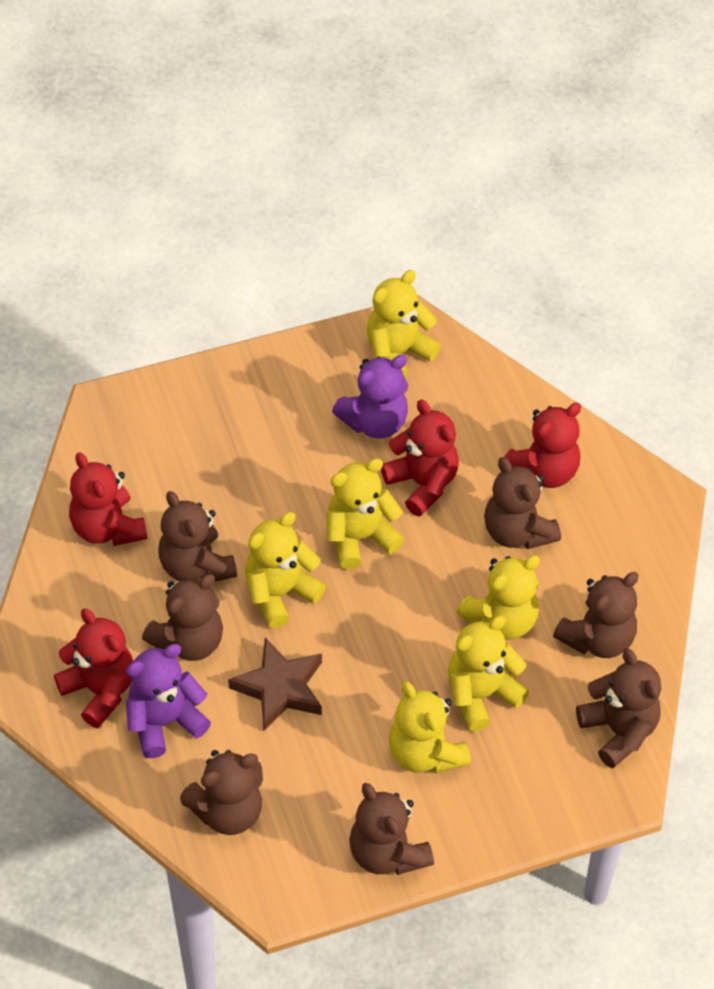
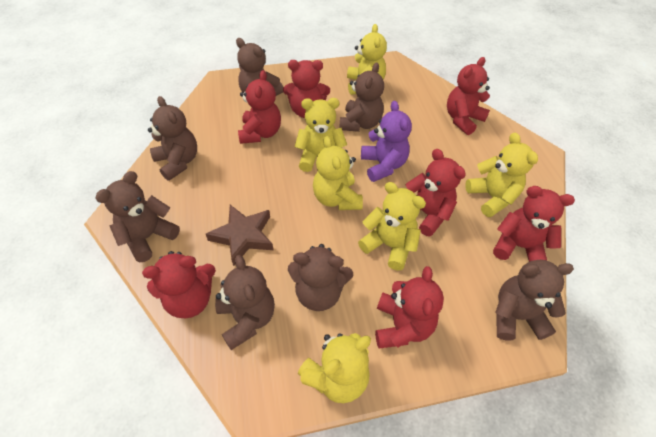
purple teddy bear: [126,644,211,758] [332,355,408,438] = 2 -> [361,101,412,182] = 1
red teddy bear: [54,609,134,728] [69,452,147,546] [381,400,459,516] [504,403,581,488] = 4 -> [142,251,216,318] [238,70,281,144] [283,60,330,118] [375,266,444,349] [406,149,466,237] [447,57,490,135] [493,186,575,262] = 7

